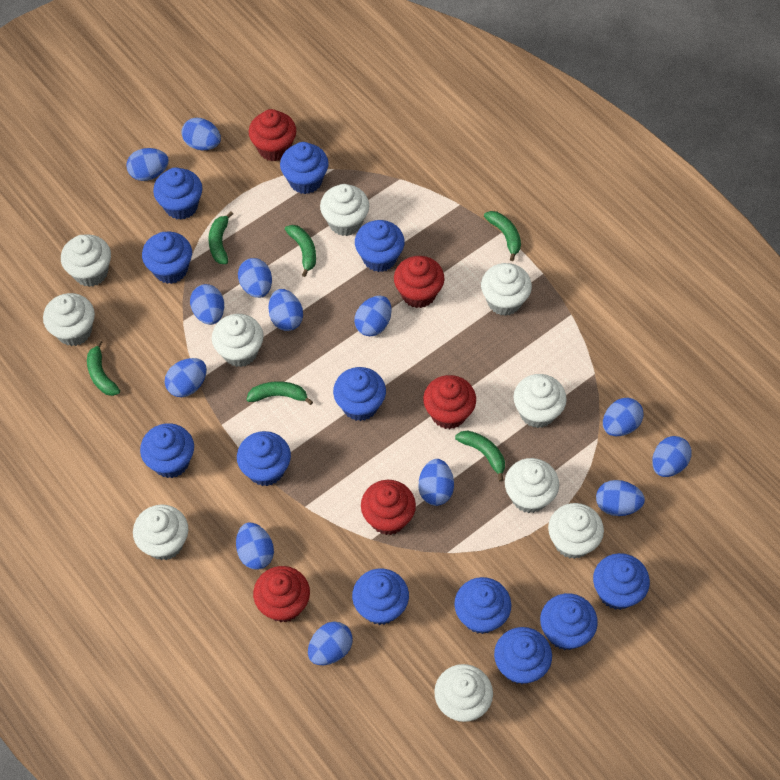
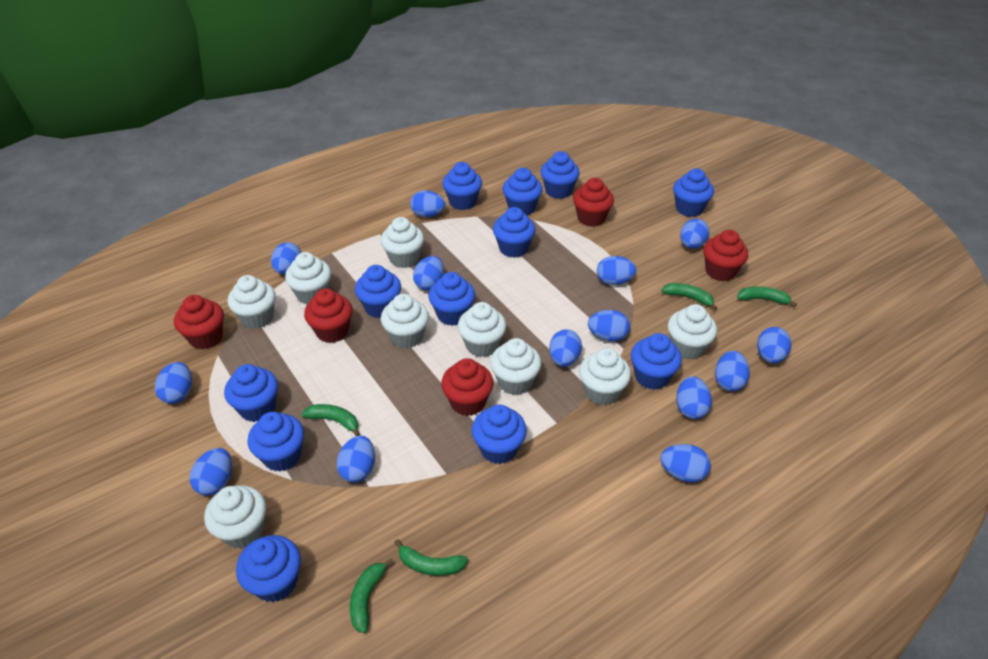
blue egg: [126,148,169,181] [165,358,207,397] [181,118,221,150] [190,284,224,325] [236,522,274,569] [238,258,272,298] [269,289,303,331] [308,622,352,665] [354,295,391,336] [419,459,454,506] [596,480,645,516] [603,398,644,436] [652,436,692,477] = 13 -> [155,362,192,404] [190,448,232,496] [271,242,301,274] [336,436,375,482] [410,190,445,217] [413,256,444,290] [549,329,582,367] [588,310,630,342] [597,256,636,285] [660,444,711,482] [676,376,712,419] [680,219,709,249] [715,351,750,391] [757,327,791,364] = 14
green banana: [87,340,120,396] [208,211,233,264] [246,381,313,405] [285,225,316,277] [455,431,505,482] [484,211,521,261] = 6 -> [302,404,360,436] [350,558,394,633] [394,539,468,576] [661,283,717,310] [737,286,797,307] = 5
white cupcake: [43,293,95,346] [61,234,111,287] [133,504,188,560] [212,314,264,367] [320,184,369,236] [434,664,493,722] [481,263,532,316] [505,458,559,513] [513,374,567,428] [548,503,604,559] = 10 -> [204,485,266,549] [228,275,276,329] [285,252,331,304] [381,217,424,268] [381,294,429,348] [458,302,506,357] [490,338,541,395] [579,348,631,405] [668,304,717,359] = 9

